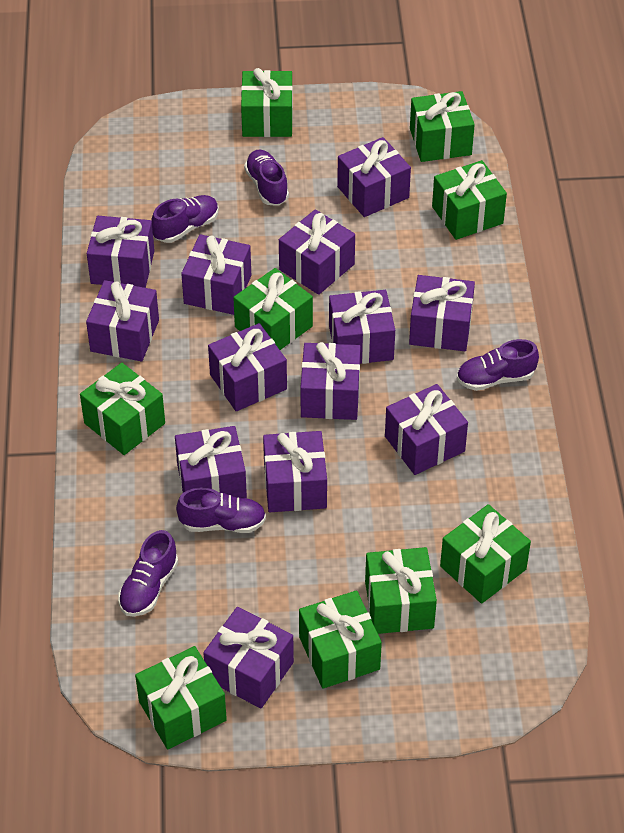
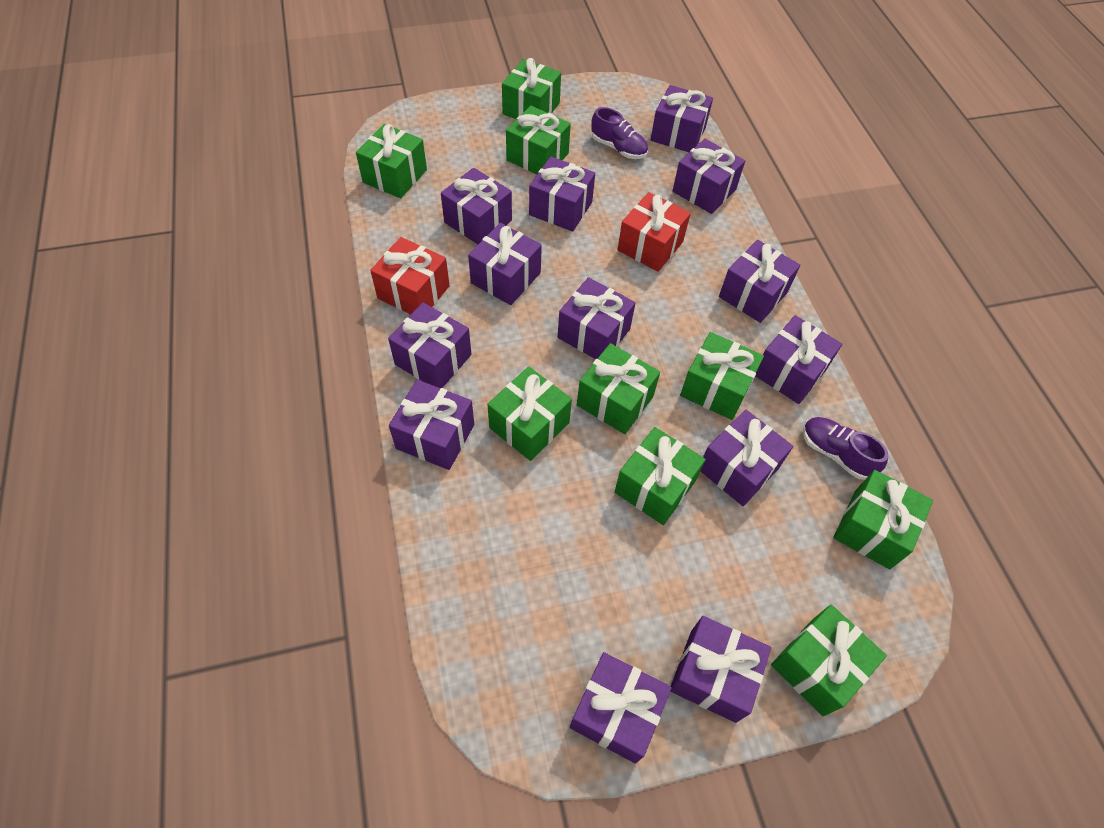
purple shoe: [118,530,178,617] [151,195,219,243] [176,488,266,533] [244,150,289,206] [457,339,539,391] = 5 -> [591,107,648,159] [803,417,888,480] = 2
red gift: none = 0 -> [370,237,450,315] [618,192,691,272] = 2

